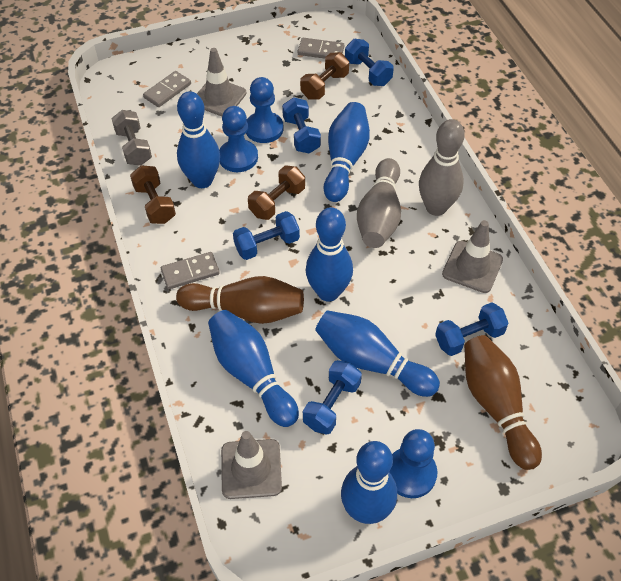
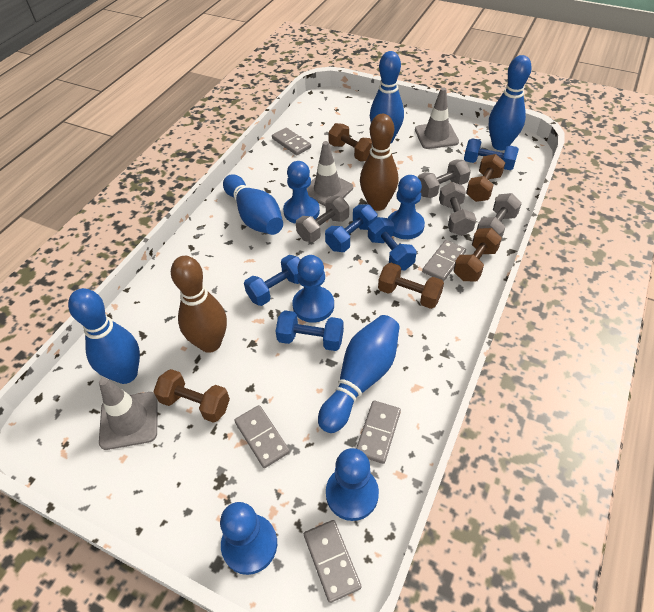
blue bowling pin: [177,91,220,188] [208,310,299,427] [306,207,353,302] [315,310,440,397] [324,102,370,202] [341,441,397,524] = 6 -> [68,288,140,384] [223,174,283,235] [318,315,400,433] [370,51,404,144] [489,55,532,150] = 5
blue pawn: [219,106,258,172] [246,77,283,143] [390,429,437,498] = 3 -> [220,502,277,575] [283,161,320,224] [292,255,334,323] [326,448,379,521] [388,175,425,239] = 5
brown dumbbell: [130,165,176,224] [248,165,305,220] [300,52,349,100] = 3 -> [153,369,230,423] [328,123,372,161] [378,263,444,309] [453,228,502,281] [466,154,506,202] = 5
grey bowling pin: [357,158,401,248] [419,119,465,216] = 2 -> none = 0
grey domino: [143,71,191,107] [161,252,220,289] [298,38,344,59] = 3 -> [234,405,290,468] [272,128,311,155] [304,520,362,603] [356,401,401,464] [422,240,466,282] = 5
grey dumbbell: [111,110,152,166] = 1 -> [296,196,349,242] [418,159,471,198] [439,182,476,236] [477,193,522,238] = 4

